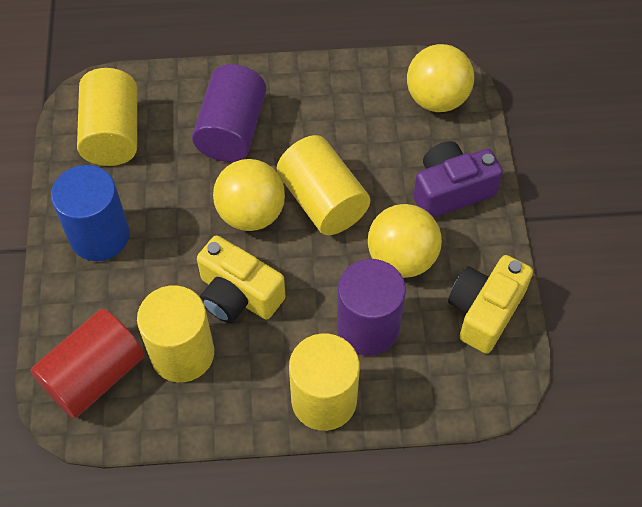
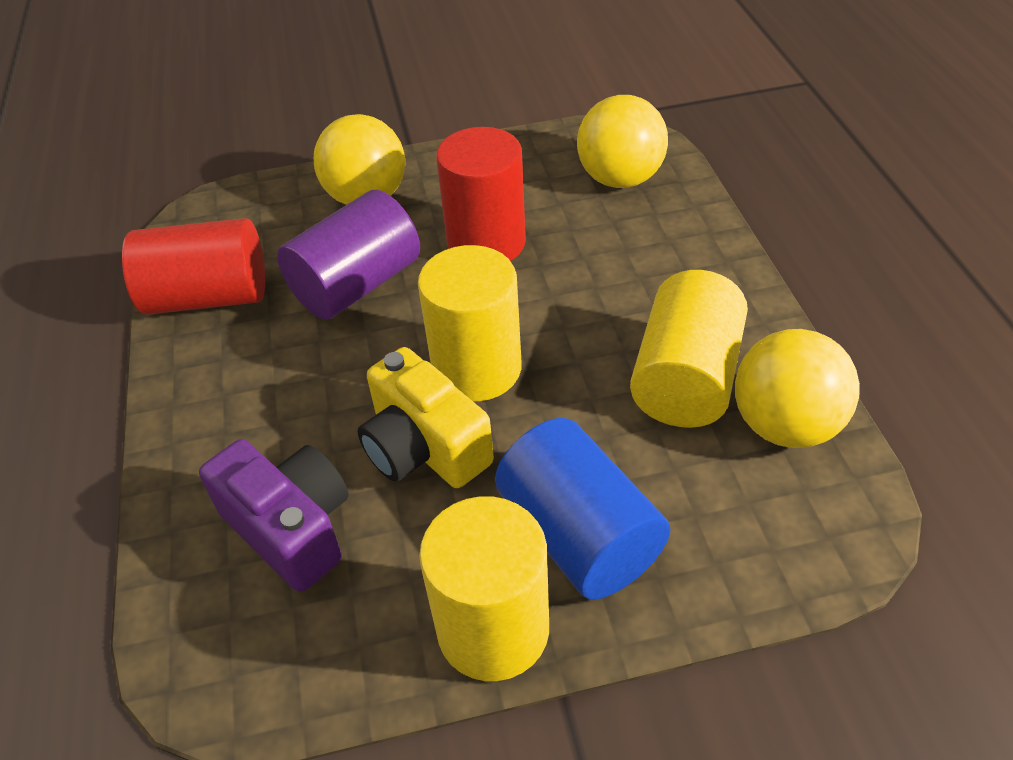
purple cylinder: [192,64,266,162] [337,259,406,356] = 2 -> [277,190,420,320] = 1
red cylinder: [30,309,144,418] = 1 -> [122,218,265,315] [436,127,526,261] = 2
yellow camera: [197,235,286,323] [448,255,533,354] = 2 -> [357,347,494,488] = 1
yellow cylinder: [77,68,137,166] [137,285,214,382] [277,135,370,235] [289,333,360,431] = 4 -> [418,245,522,401] [419,496,549,681] [630,270,748,428] = 3

